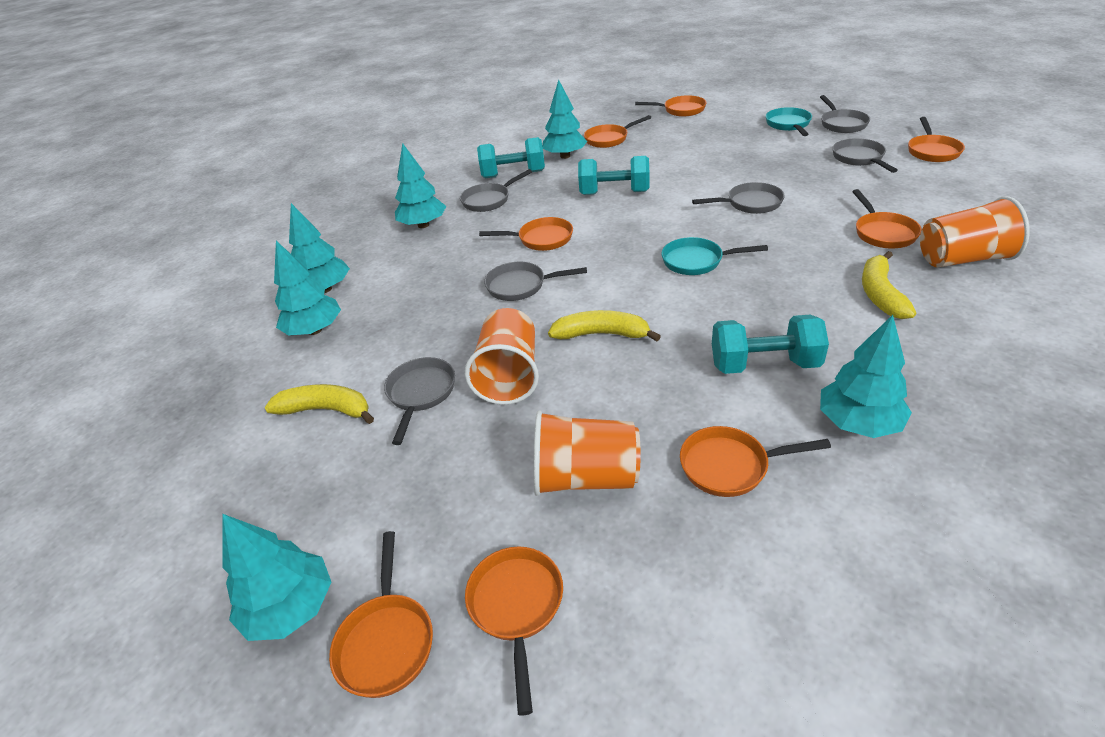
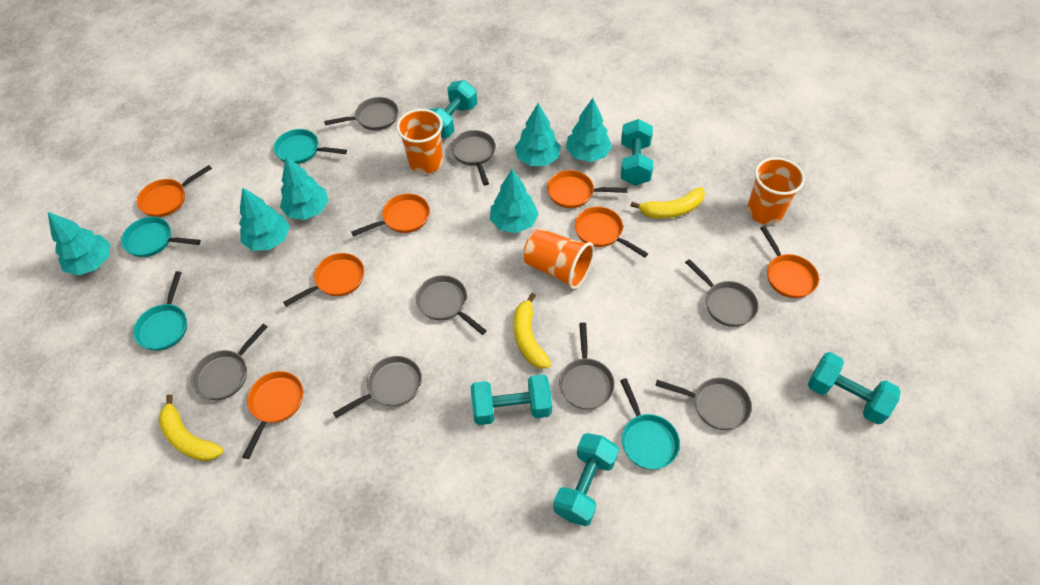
grey pan: [384,357,455,445] [460,169,532,212] [484,262,587,301] [692,182,785,214] [820,95,870,133] [833,138,898,173] = 6 -> [191,324,267,400] [324,97,398,131] [333,356,422,418] [416,275,487,335] [451,130,496,186] [559,323,615,410] [655,378,752,430] [685,259,759,327] = 8
orange pan: [329,531,433,698] [465,547,563,716] [479,217,573,251] [584,115,651,148] [635,95,706,117] [680,426,831,497] [852,189,922,248] [908,117,965,162] = 8 -> [137,165,212,217] [243,371,303,459] [283,253,364,307] [351,194,430,236] [547,170,628,208] [575,207,648,258] [760,226,819,298] = 7
turquoise dumbbell: [477,137,545,178] [578,156,649,195] [712,315,829,374] = 3 -> [428,80,477,138] [471,374,552,425] [553,433,619,526] [621,119,653,186] [808,352,901,424] = 5
turquoise pan: [661,237,768,275] [766,107,812,136] = 2 -> [121,217,201,257] [133,271,187,351] [274,129,347,164] [620,378,680,470] = 4

